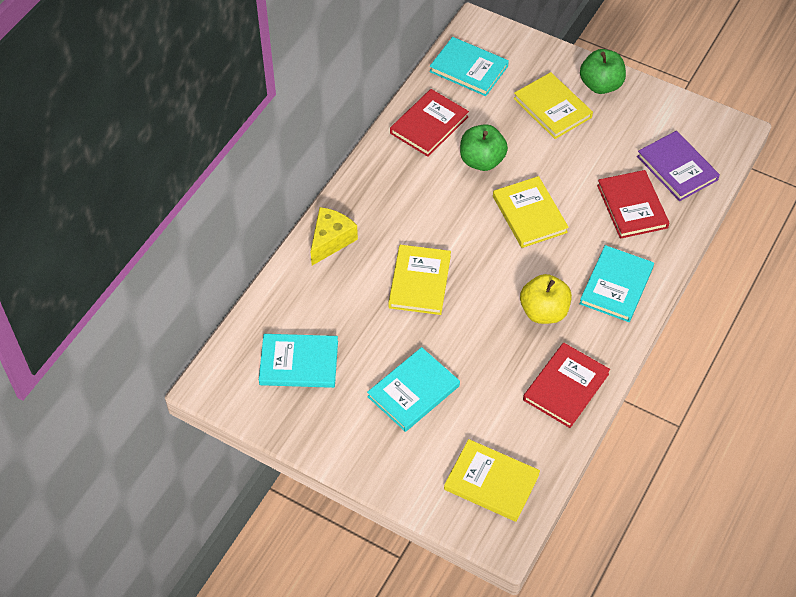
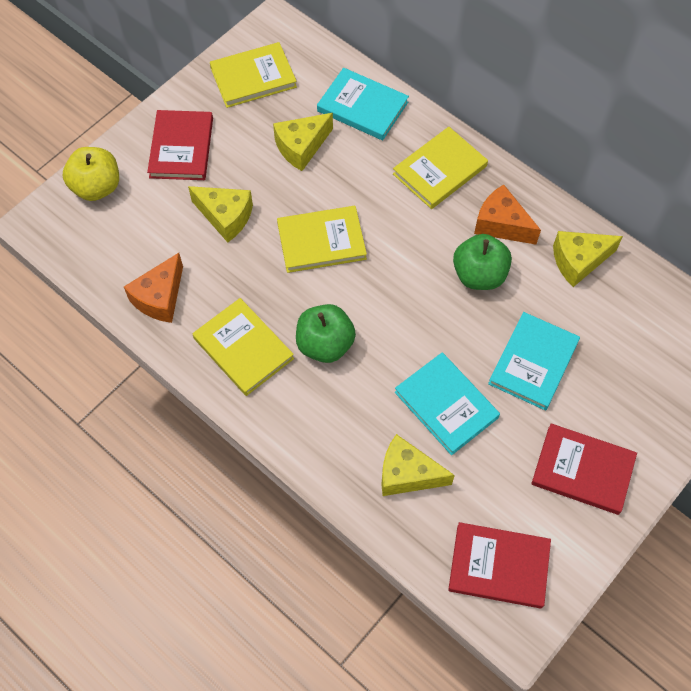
orange cheese: none = 0 -> [124,253,183,323] [474,185,541,245] = 2
purple book: [637,131,720,201] = 1 -> none = 0
turquoise book: [259,334,338,388] [367,347,460,432] [429,37,509,96] [579,245,654,322] = 4 -> [317,68,409,140] [395,352,500,455] [488,312,580,411] = 3
yellow cheese: [311,207,358,265] = 1 -> [188,186,253,243] [273,113,333,171] [381,434,455,496] [553,231,623,287] = 4

